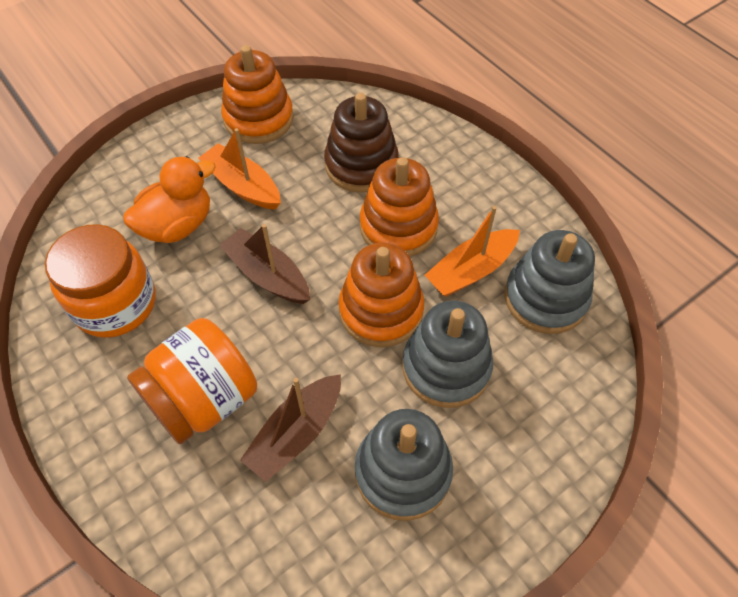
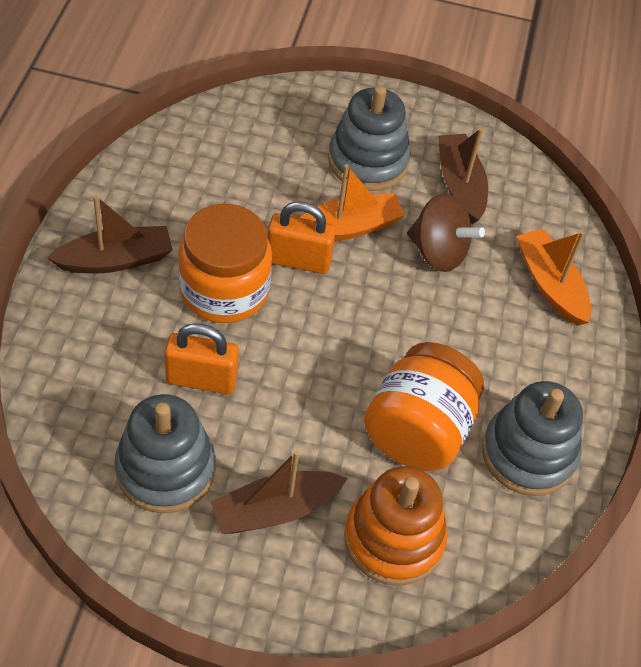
brown boat: [219,224,310,304] [240,374,341,482] = 2 -> [47,195,173,274] [211,450,347,534] [438,128,488,224] = 3
brown spinning top: none = 0 -> [407,193,485,272] = 1
brown stacking toy: [324,93,399,193] = 1 -> none = 0
orange duck: [123,156,216,243] = 1 -> none = 0
orange padlock: none = 0 -> [165,323,239,394] [267,201,336,274] = 2
orange stacking toy: [221,45,294,144] [338,243,424,347] [360,157,439,257] = 3 -> [344,466,448,585] = 1

